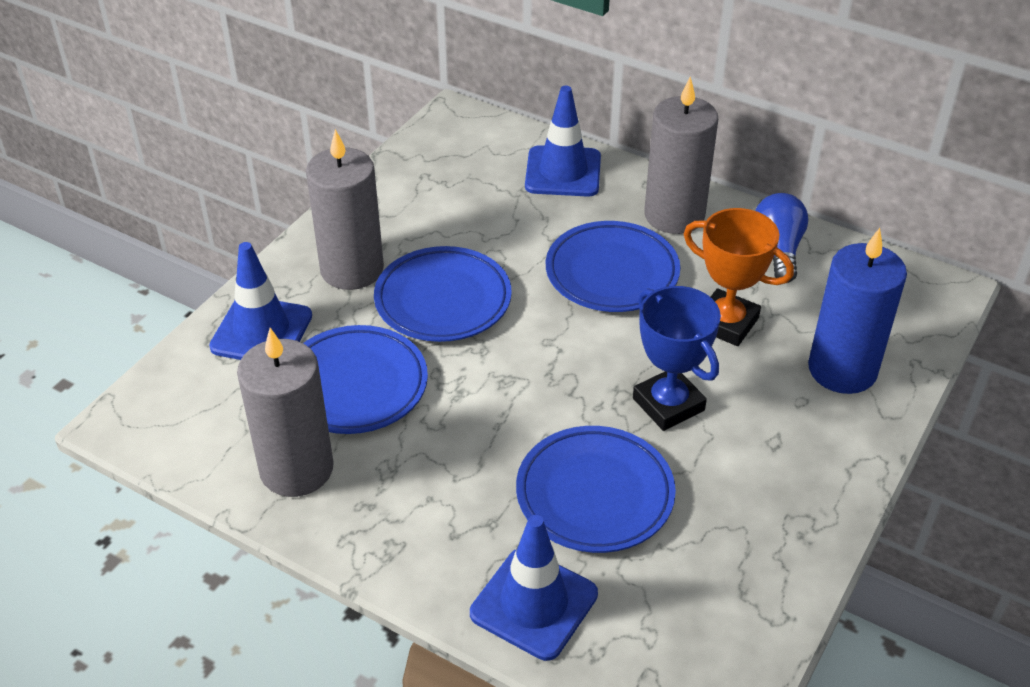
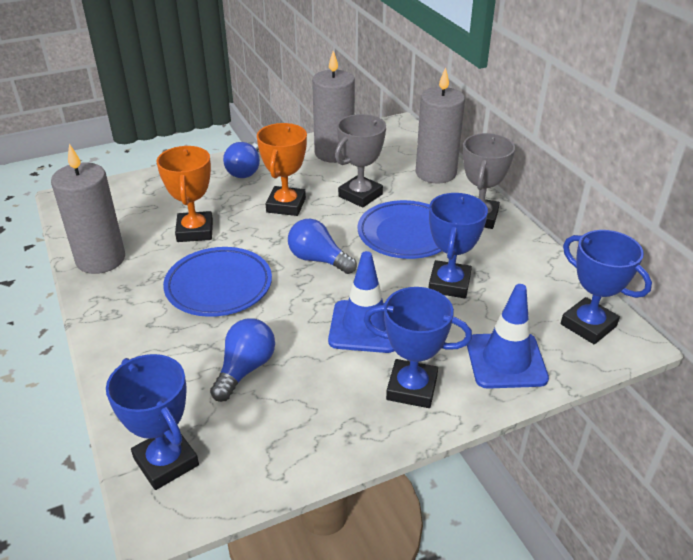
blue candle: [808,228,907,394] = 1 -> none = 0
blue light bulb: [755,193,808,283] = 1 -> [210,318,275,402] [223,142,260,178] [288,219,357,274] = 3
blue plate: [303,325,428,434] [374,246,512,342] [516,426,676,553] [546,221,680,312] = 4 -> [163,247,272,317] [358,200,442,259] = 2
blue traffic cone: [209,242,312,360] [470,515,598,661] [525,86,601,197] = 3 -> [328,251,394,353] [467,284,549,389] = 2
blue trophy: [633,286,721,431] = 1 -> [106,354,199,490] [364,287,472,408] [429,193,488,298] [561,230,652,345] = 4
grey trophy: none = 0 -> [335,114,386,208] [463,133,515,229] = 2
orange trophy: [684,208,794,346] = 1 -> [157,146,213,242] [257,123,307,216] = 2

